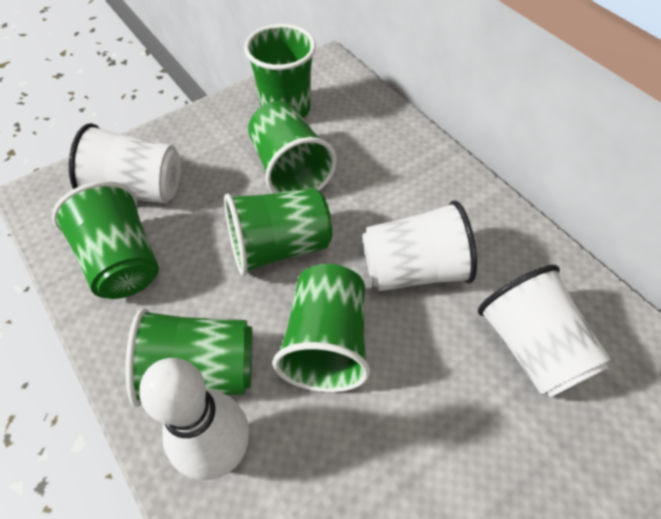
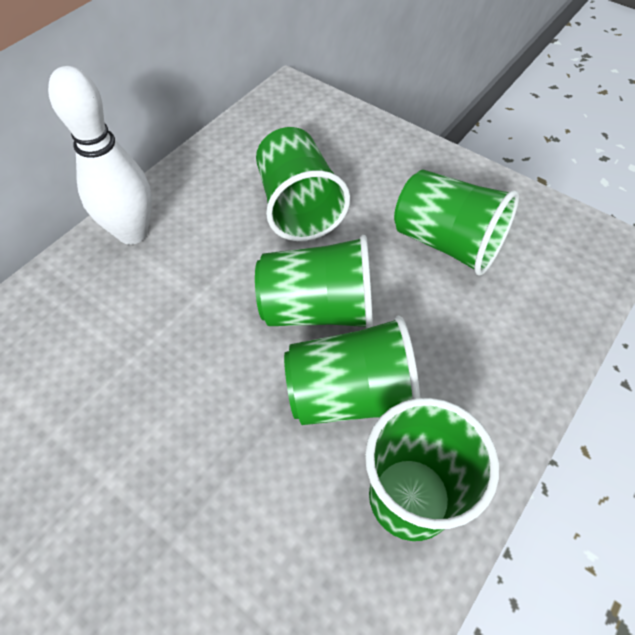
green cup: [52,181,159,299] [126,308,253,407] [224,188,332,276] [244,24,316,118] [248,101,337,193] [273,264,370,392] = 6 -> [255,235,373,328] [256,127,350,241] [284,316,420,425] [365,398,499,541] [394,169,519,276] = 5
white cup: [69,123,181,203] [363,201,477,291] [478,265,611,398] = 3 -> none = 0

